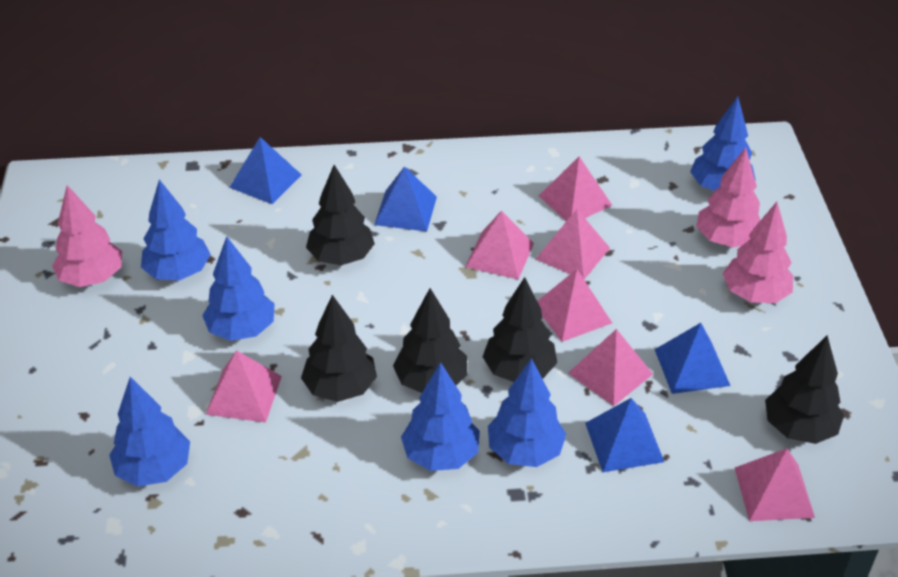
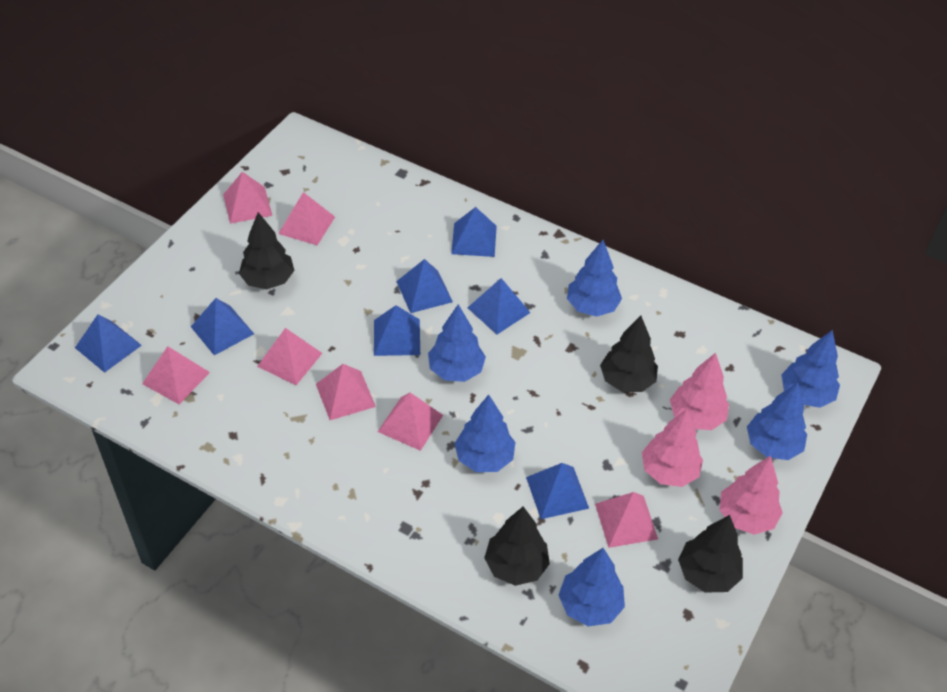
black tree: [301,295,377,402] [306,165,375,265] [393,288,467,393] [483,277,557,382] [765,335,844,444] = 5 -> [239,212,294,289] [484,506,550,586] [600,316,658,392] [678,515,743,593] = 4
blue pyramid: [229,137,302,204] [374,166,437,232] [585,398,664,472] [655,323,730,394] = 4 -> [75,314,142,373] [191,298,254,355] [374,305,420,356] [396,259,453,313] [451,207,497,257] [468,278,531,334] [526,463,589,519] = 7

